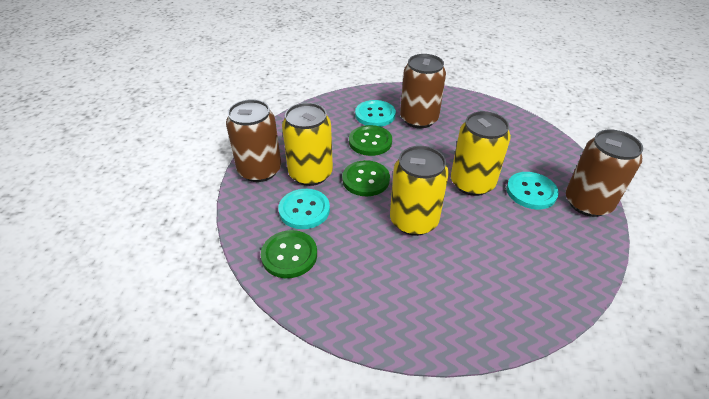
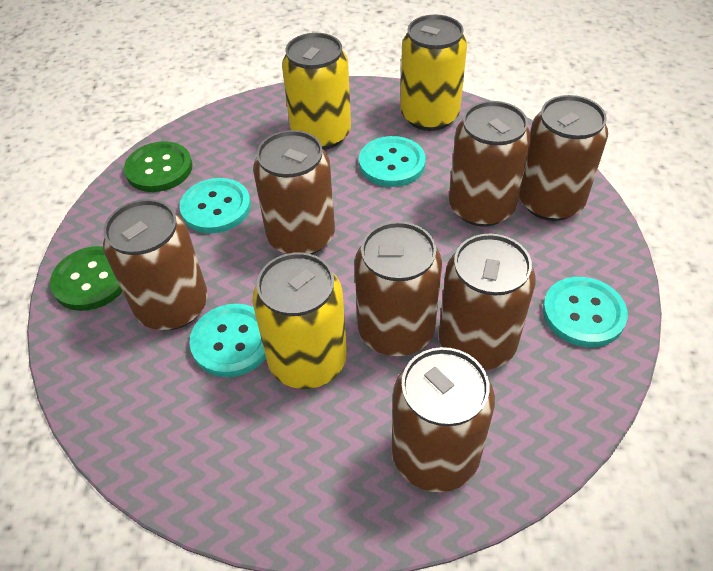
brown can: [226,99,281,182] [400,54,446,128] [566,129,643,217] = 3 -> [103,199,208,330] [253,130,335,254] [354,221,442,356] [392,347,495,492] [439,234,536,370] [449,101,531,227] [519,95,608,221] = 7
green button: [261,230,317,278] [342,160,390,196] [349,125,392,156] = 3 -> [50,246,123,311] [124,141,192,192] = 2
turquoise button: [278,189,330,229] [355,100,396,127] [506,172,559,209] = 3 -> [179,178,251,234] [189,304,266,377] [359,136,426,187] [543,277,628,347] = 4

